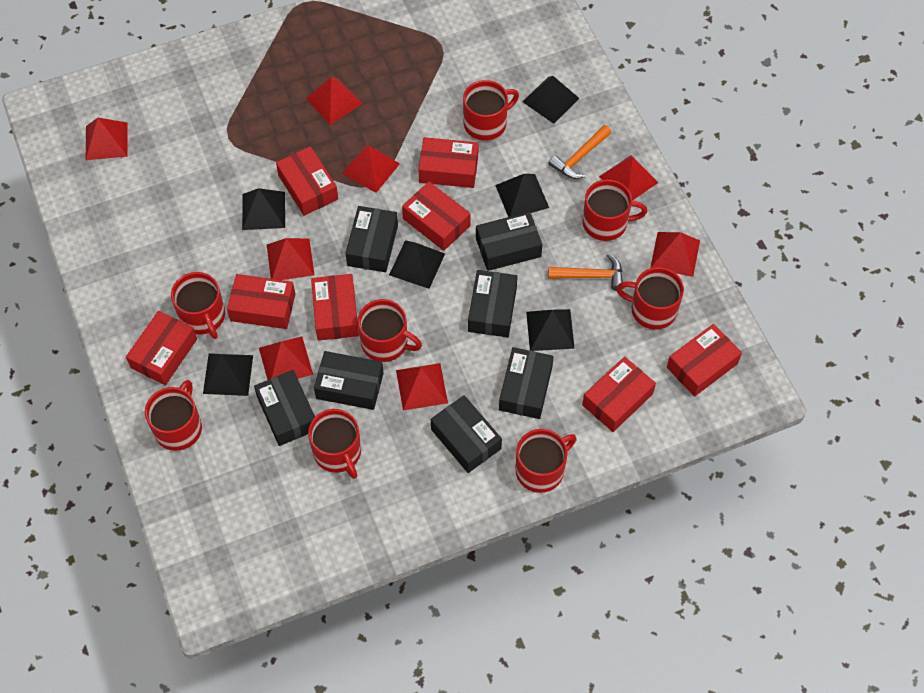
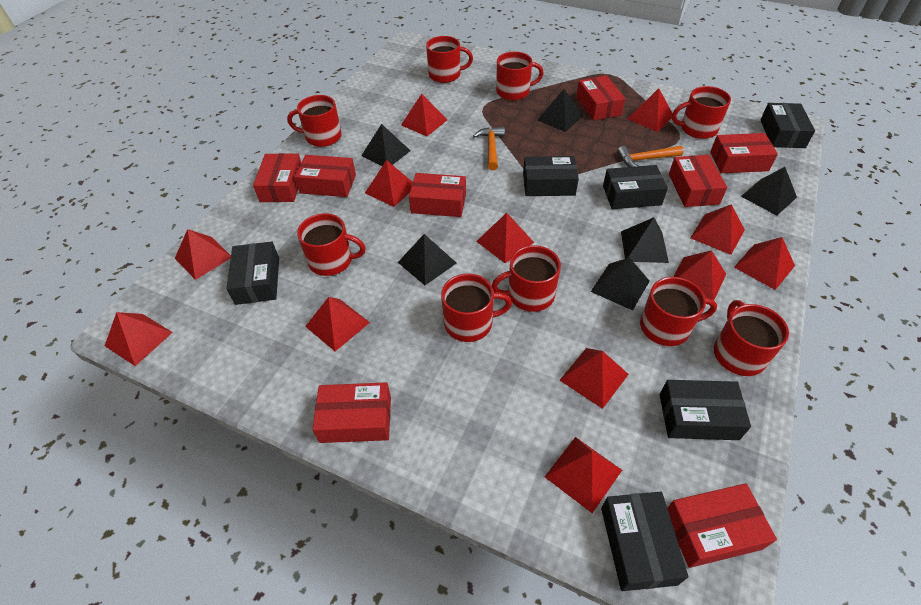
black box: [254,370,315,446] [314,351,384,410] [345,206,398,272] [431,395,502,473] [468,270,518,337] [476,212,542,271] [499,347,554,419] = 7 -> [226,241,279,305] [523,156,579,196] [601,492,688,591] [603,165,668,209] [660,380,751,440] [760,103,815,148] = 6
red mug: [145,380,202,451] [171,272,225,339] [308,409,361,479] [357,299,422,362] [463,80,519,141] [515,429,577,493] [582,179,647,241] [616,267,684,330] = 8 -> [287,95,342,147] [297,213,366,276] [426,36,473,83] [441,274,512,342] [492,245,561,312] [496,52,544,100] [640,277,717,346] [672,86,731,139] [714,300,789,376] = 9
red pyramid: [86,118,128,160] [259,337,313,380] [267,238,314,280] [306,77,363,125] [342,145,400,193] [396,363,448,410] [599,155,658,201] [650,232,700,277] = 8 -> [105,312,173,366] [175,229,231,280] [305,297,370,351] [365,160,413,207] [401,94,447,136] [476,213,534,263] [545,437,622,513] [559,348,629,409] [628,88,672,132] [673,250,726,300] [690,204,745,255] [734,237,795,290] = 12

